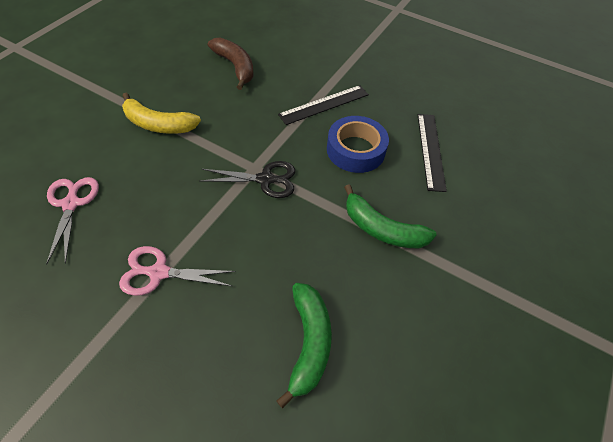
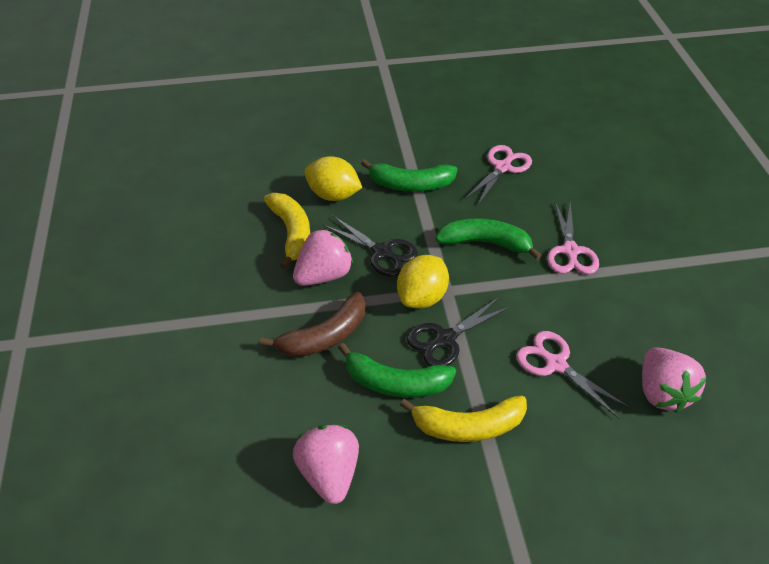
black ruler: [278,85,369,125] [418,114,447,192] = 2 -> none = 0
black scissors: [200,161,295,198] = 1 -> [323,216,418,276] [407,297,510,366] = 2
blue tape: [327,116,389,173] = 1 -> none = 0
green banana: [276,283,332,408] [344,184,437,248] = 2 -> [338,343,456,398] [361,159,457,192] [435,218,542,260] = 3
pink scissors: [46,177,99,264] [119,246,236,296] = 2 -> [465,145,532,205] [516,331,630,418] [547,202,599,274] = 3
pink strawberry: none = 0 -> [293,228,353,286] [293,425,359,504] [642,347,707,413] = 3
yellow banana: [122,93,201,134] = 1 -> [264,193,310,269] [400,395,527,442] = 2
yellow lemon: none = 0 -> [304,156,362,201] [397,255,449,309] = 2

